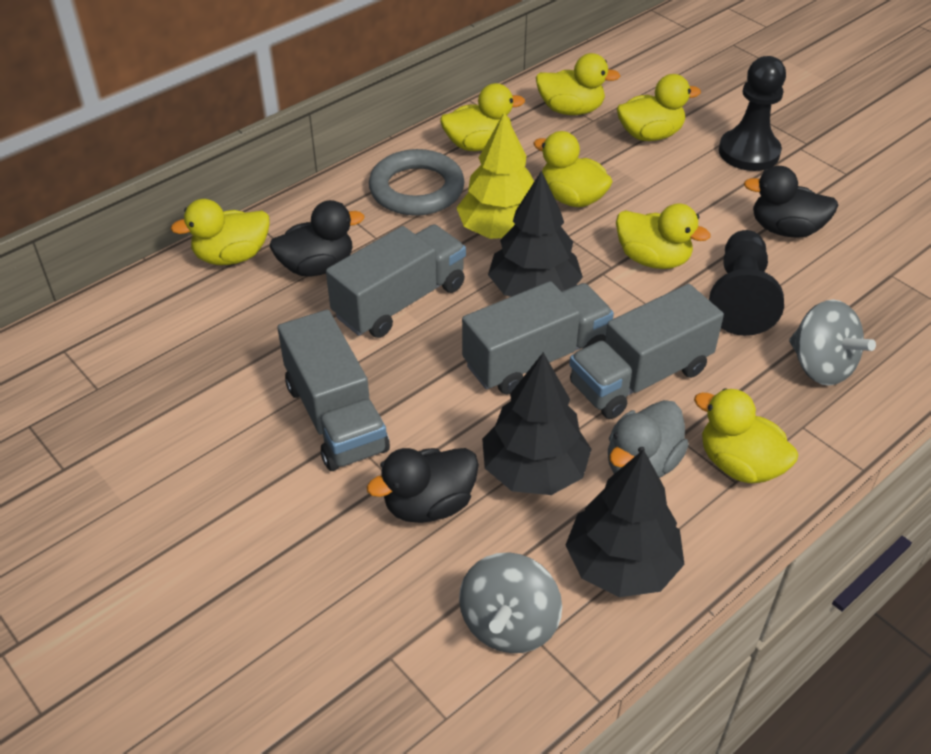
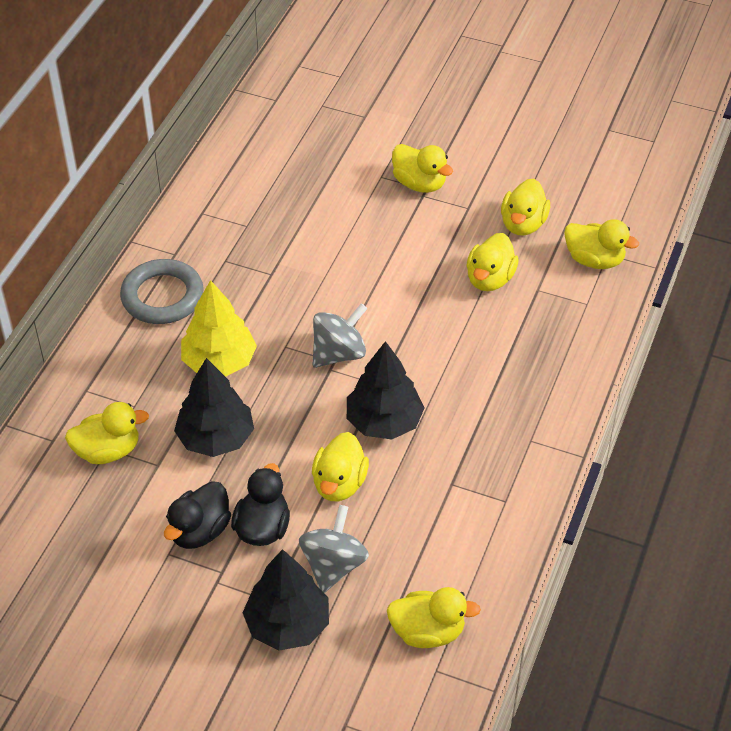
black duck: [270,200,364,276] [367,448,479,523] [744,166,838,238] = 3 -> [164,481,231,549] [231,463,290,546] = 2
black pawn: [709,230,784,336] [719,56,786,171] = 2 -> none = 0
grey duck: [608,400,689,478] = 1 -> none = 0
grey truck: [277,310,390,471] [326,224,466,338] [462,281,614,394] [569,284,724,419] = 4 -> none = 0

